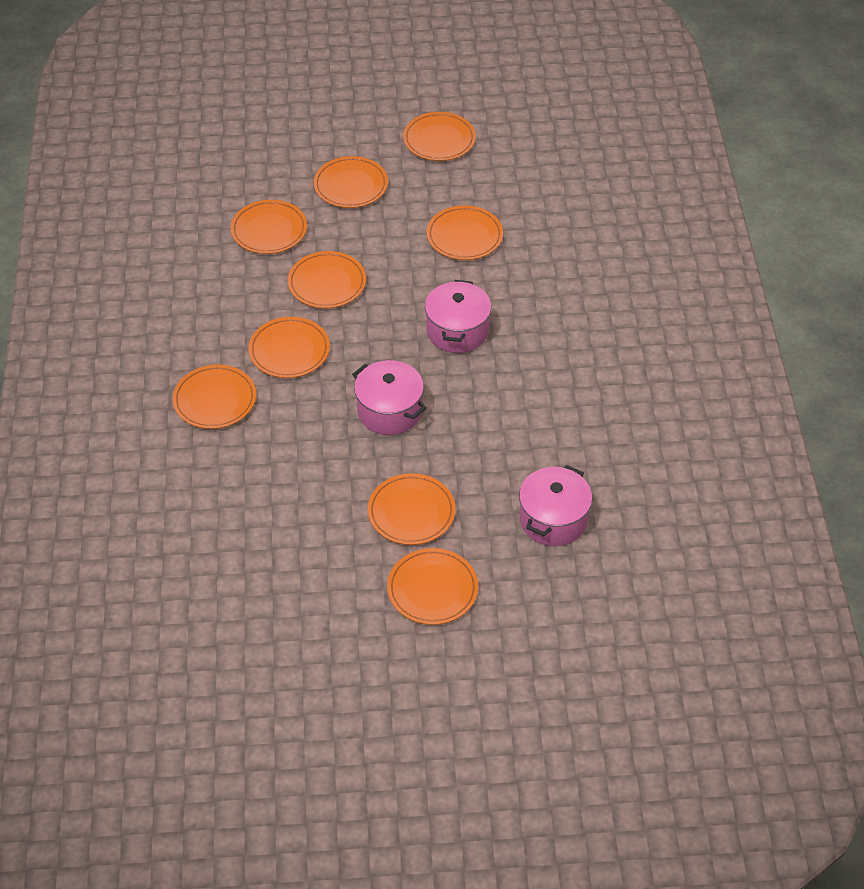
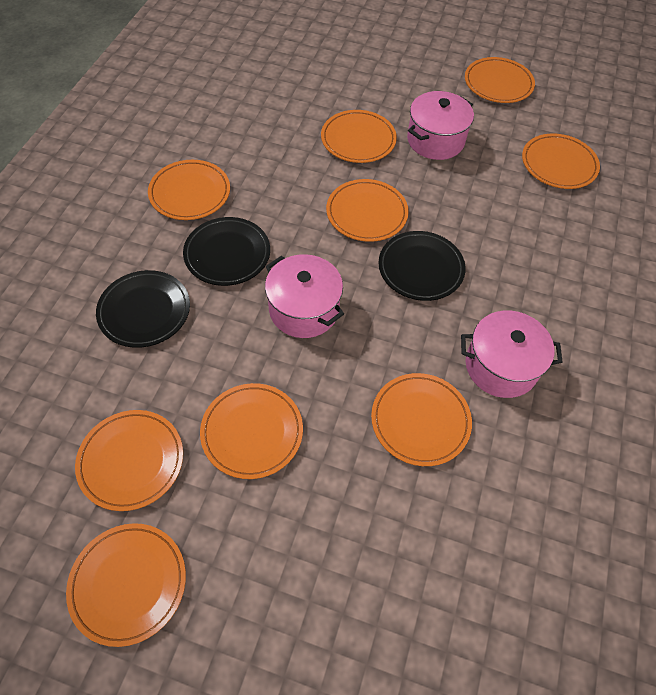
black plate: none = 0 -> [96,270,190,348] [183,217,270,286] [379,231,465,301] = 3

